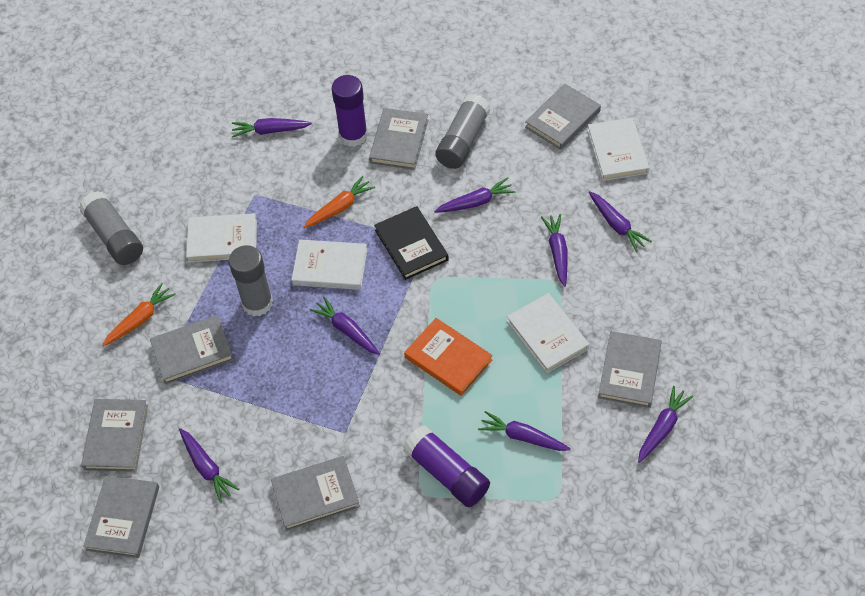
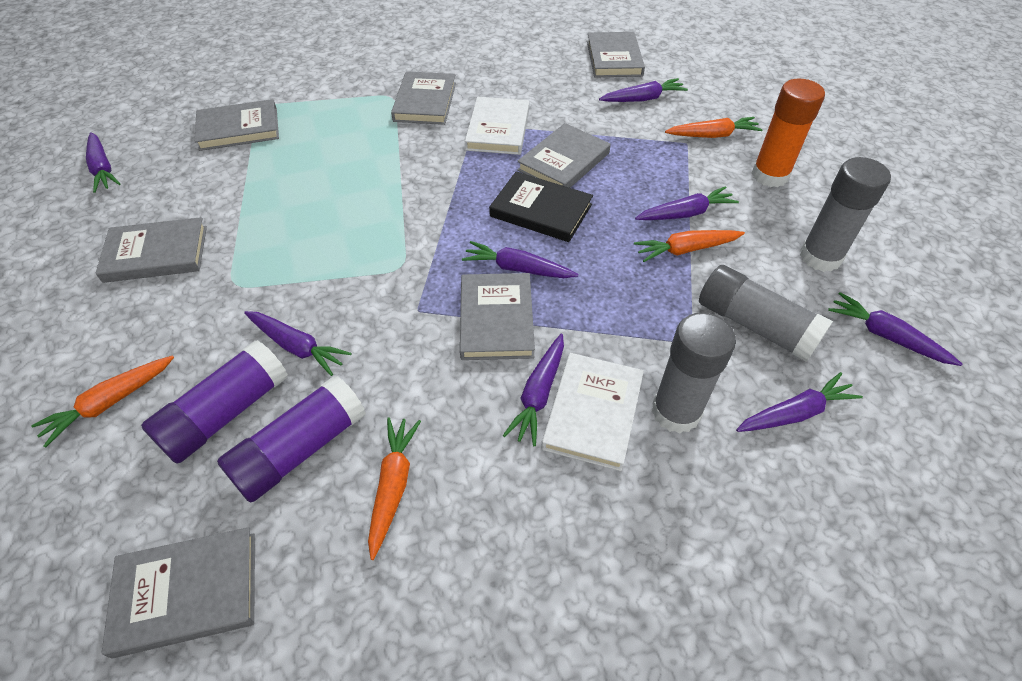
orange book: [404,318,493,396] = 1 -> none = 0
orange carrot: [103,283,176,346] [304,176,375,228] = 2 -> [31,355,174,448] [368,418,421,560] [634,230,745,262] [665,117,763,138] = 4
orange glue stick: none = 0 -> [752,78,825,187] = 1
white book: [186,213,257,262] [292,239,367,290] [507,293,589,373] [587,118,649,181] = 4 -> [465,97,529,155] [541,353,644,471] = 2

